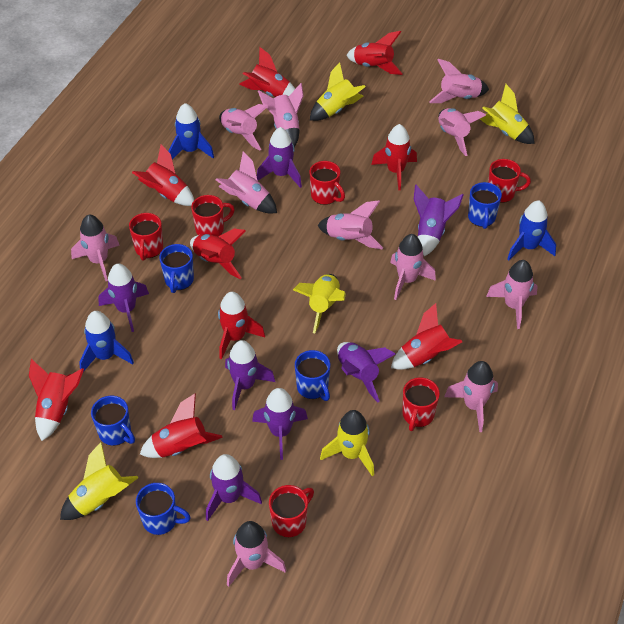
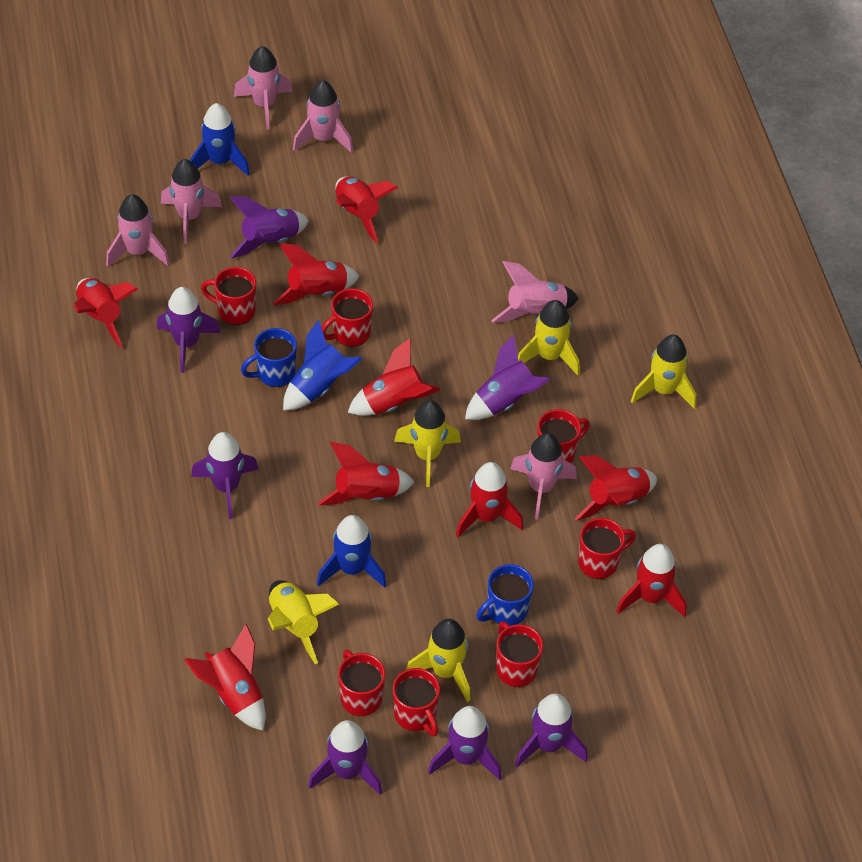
blue mug: [91,396,135,446] [136,483,191,535] [159,244,194,293] [295,350,330,401] [468,182,502,229] = 5 -> [241,328,297,387] [476,564,534,626] = 2
pink rocket: [71,214,120,281] [216,151,277,213] [219,104,268,151] [227,521,286,587] [258,83,304,147] [318,200,383,249] [390,234,436,300] [429,59,489,103] [438,108,486,156] [444,361,498,432] [486,260,538,329] = 11 -> [106,194,170,267] [161,159,222,244] [234,46,293,130] [293,80,353,153] [491,261,579,323] [510,433,577,520] = 6
red mug: [129,213,163,260] [191,195,235,236] [269,485,314,537] [309,161,345,205] [402,377,440,431] [488,159,531,203] = 6 -> [201,267,256,325] [321,288,373,347] [338,650,385,716] [393,668,440,736] [496,621,543,687] [537,409,590,463] [578,518,636,579] = 7

